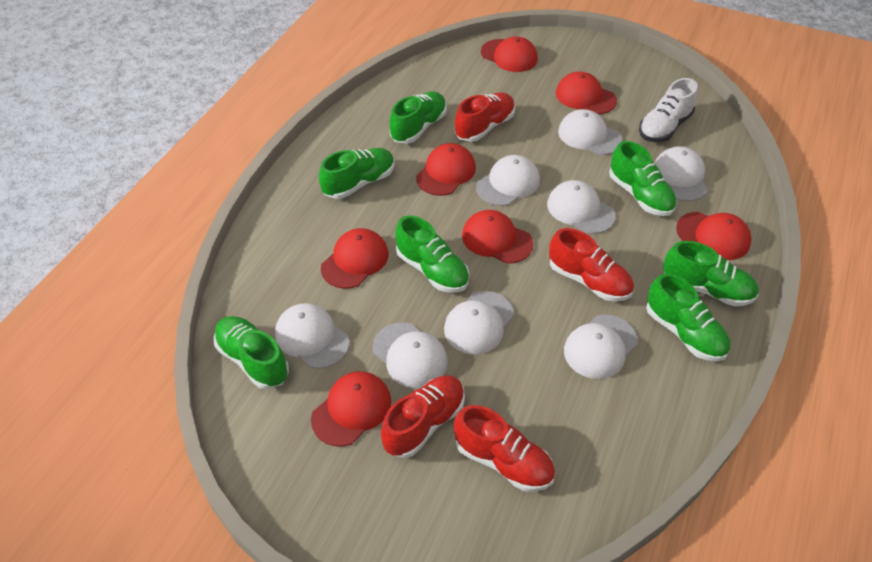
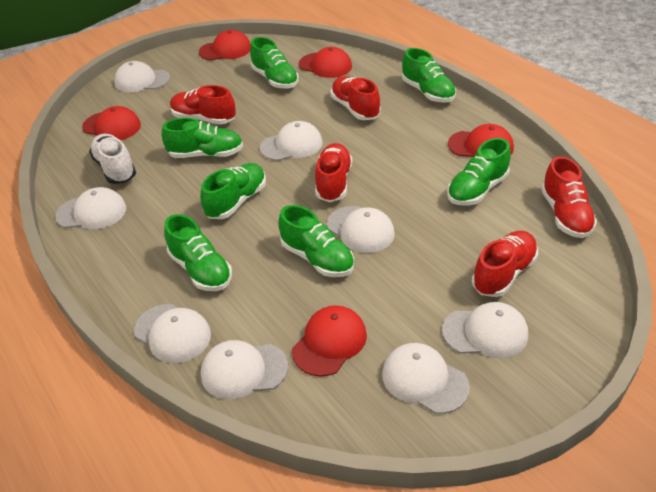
red cap: [311,371,391,447] [321,228,389,289] [416,143,476,196] [462,210,533,264] [481,36,538,72] [556,72,617,114] [676,212,751,260] = 7 -> [82,106,141,140] [199,30,251,60] [292,305,367,377] [299,47,352,78] [448,124,514,157] = 5
red shoe: [381,375,465,458] [454,405,555,492] [455,92,515,142] [549,228,634,302] = 4 -> [170,85,236,125] [315,143,352,202] [330,76,381,120] [472,231,538,297] [541,156,597,238] = 5

